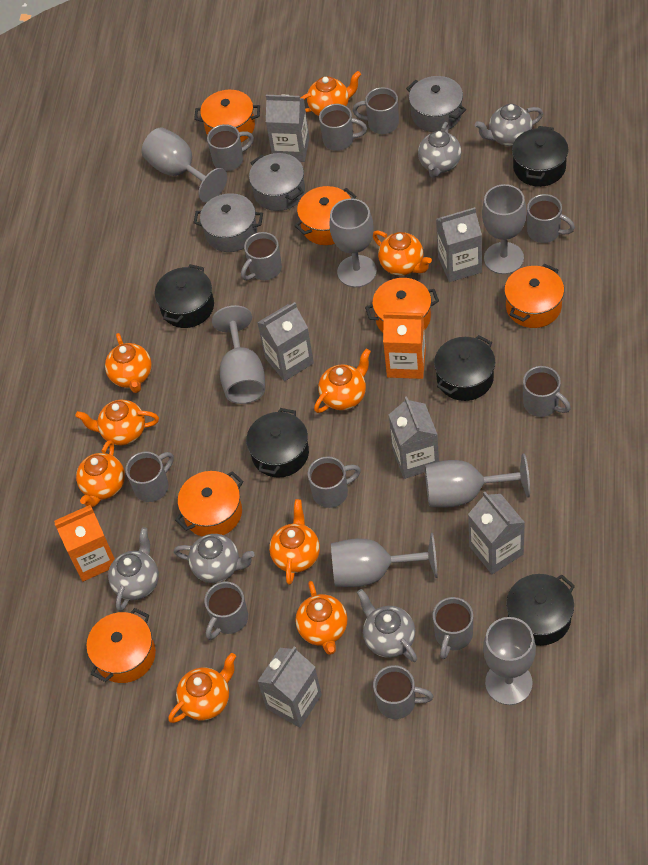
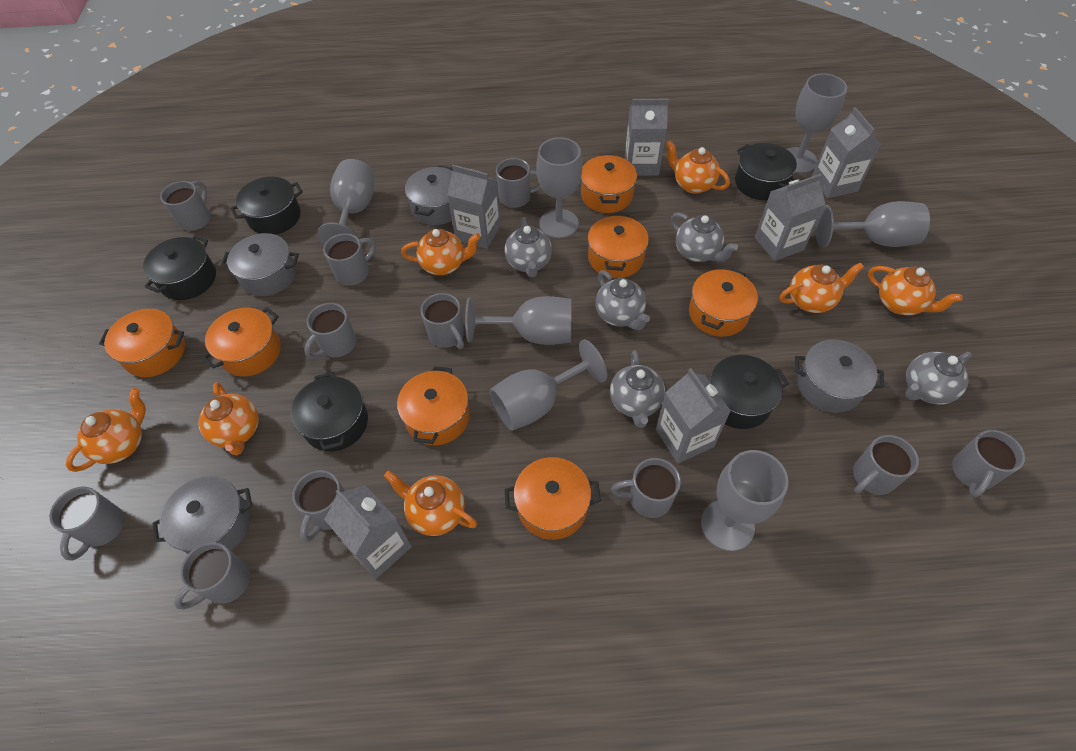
grey pot: [193,193,263,252] [249,153,305,211] [406,76,466,132] = 3 -> [153,476,252,554] [221,233,299,296] [405,166,453,225] [794,339,884,413] = 4
orange carton: [54,505,115,582] [383,312,426,379] = 2 -> none = 0
orange pot: [86,608,156,683] [175,471,244,536] [194,90,260,142] [294,186,356,245] [365,278,439,332] [504,264,564,328] = 6 -> [99,309,185,377] [202,308,281,376] [397,366,470,445] [505,457,601,540] [581,154,637,213] [588,214,649,278] [689,268,758,337] = 7
orange teapot: [75,400,159,445] [76,440,125,507] [105,333,152,393] [168,653,236,723] [269,499,320,585] [295,581,347,655] [301,71,361,116] [314,349,371,413] [373,230,432,276] = 9 -> [66,388,146,472] [198,382,259,455] [384,470,477,536] [401,229,481,275] [666,140,730,194] [780,262,864,313] [868,266,963,315] = 7

